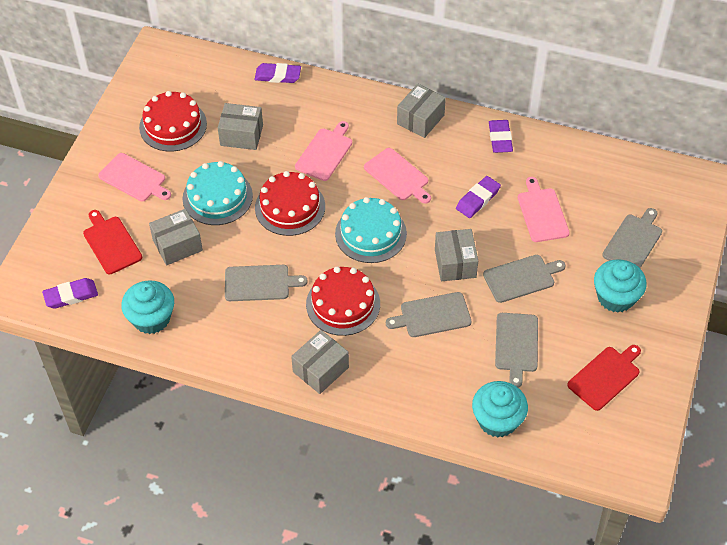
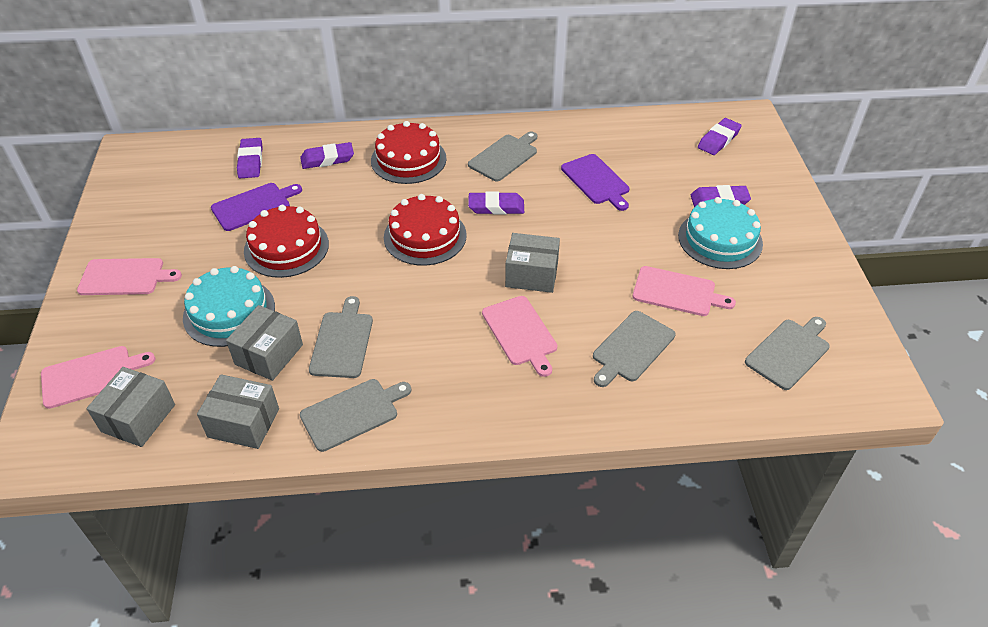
grey box: [149,209,203,265] [218,103,263,150] [291,330,349,394] [397,84,446,138] [435,229,478,281] = 5 -> [86,367,175,447] [197,374,279,449] [226,305,303,381] [505,233,560,293] = 4
purple cutting board: none = 0 -> [211,183,302,231] [561,154,630,211] = 2
purple eraser: [42,278,98,309] [255,63,301,83] [456,176,501,218] [489,120,513,153] = 4 -> [237,138,263,178] [300,142,354,169] [468,191,524,215] [691,185,751,207] [698,118,742,155] = 5
red cutting board: [83,210,142,274] [567,345,641,411] = 2 -> none = 0
turquoise cupcake: [121,280,174,334] [472,381,528,438] [594,259,647,313] = 3 -> none = 0

